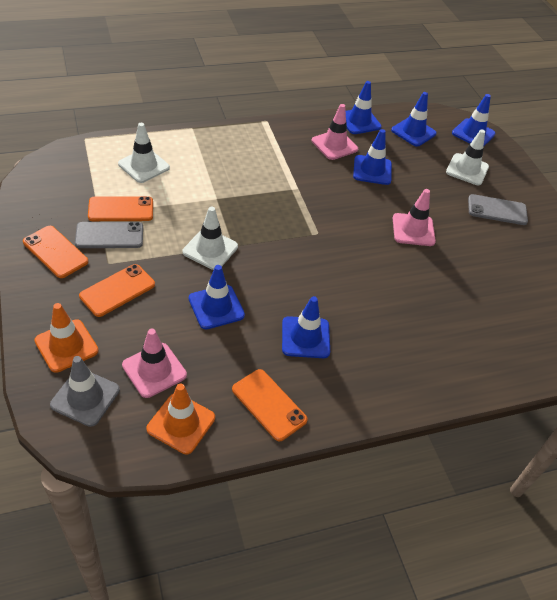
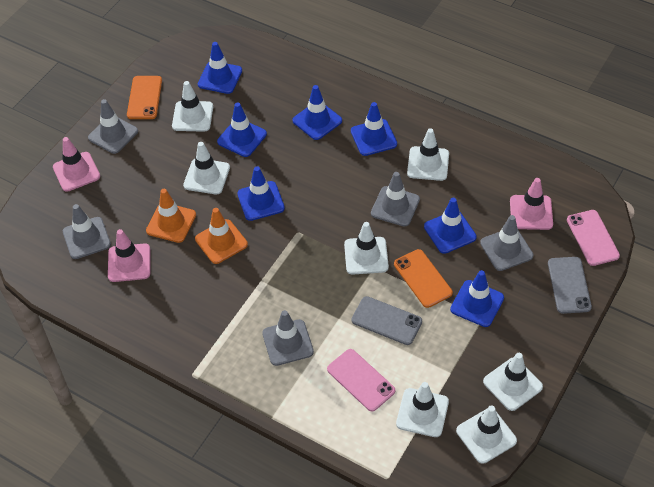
blue traffic cone: [189,265,245,329] [282,296,330,358] [346,81,382,134] [353,129,392,185] [391,92,437,147] [452,94,496,146] = 6 -> [198,42,242,94] [217,102,267,157] [237,166,285,221] [292,85,342,140] [351,102,397,156] [424,198,477,254] [450,270,504,327] = 7
grey traffic cone: [50,356,120,427] = 1 -> [63,204,111,259] [88,99,138,154] [262,310,314,366] [371,172,420,227] [480,215,534,271] = 5
orange phone: [23,226,88,278] [79,264,155,317] [88,196,153,221] [232,369,308,441] = 4 -> [127,76,162,119] [394,249,453,308] = 2
pink phone: none = 0 -> [327,349,395,411] [567,210,620,266] = 2
white traffic cone: [118,123,170,183] [183,206,238,270] [446,129,489,185] = 3 -> [172,81,213,132] [183,142,230,194] [344,222,389,275] [396,382,449,437] [407,128,449,181] [456,405,517,464] [483,353,543,411] = 7

